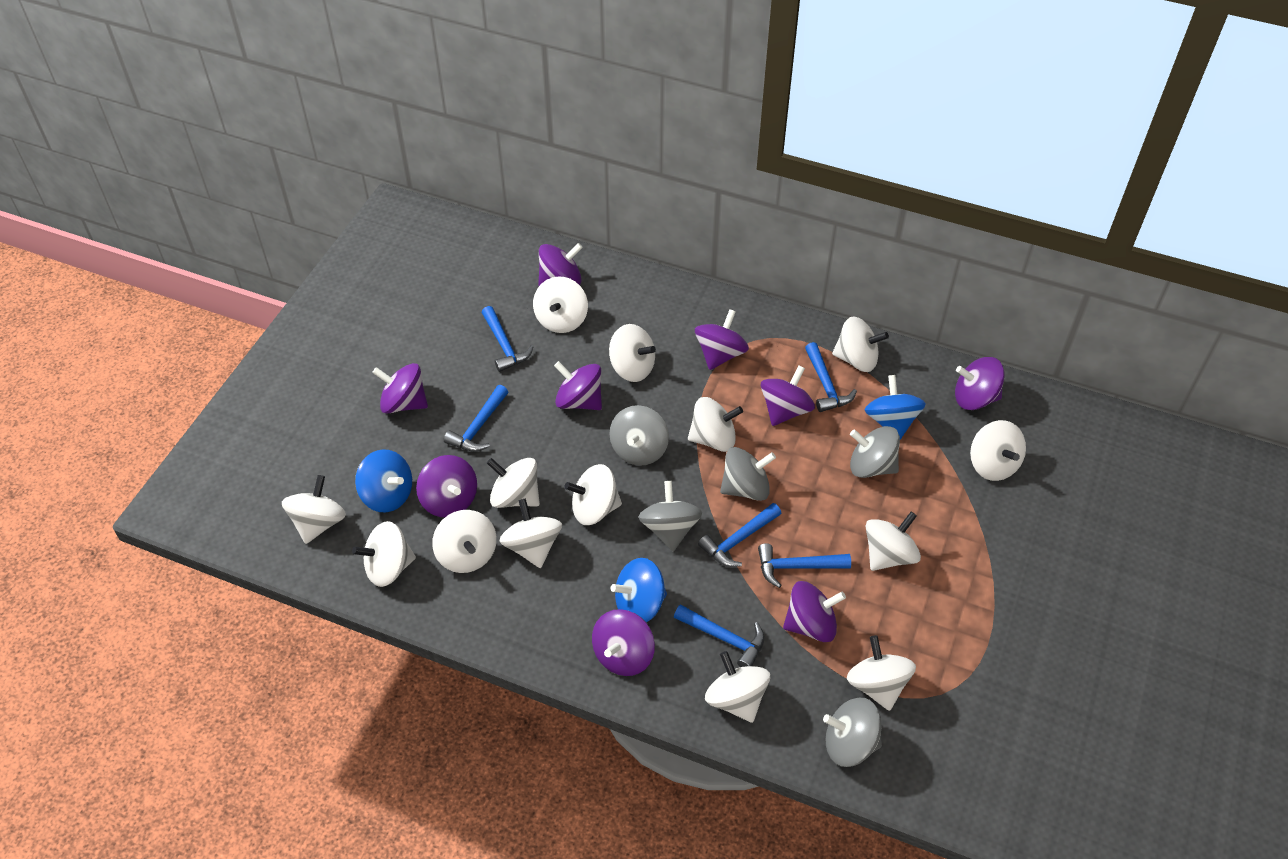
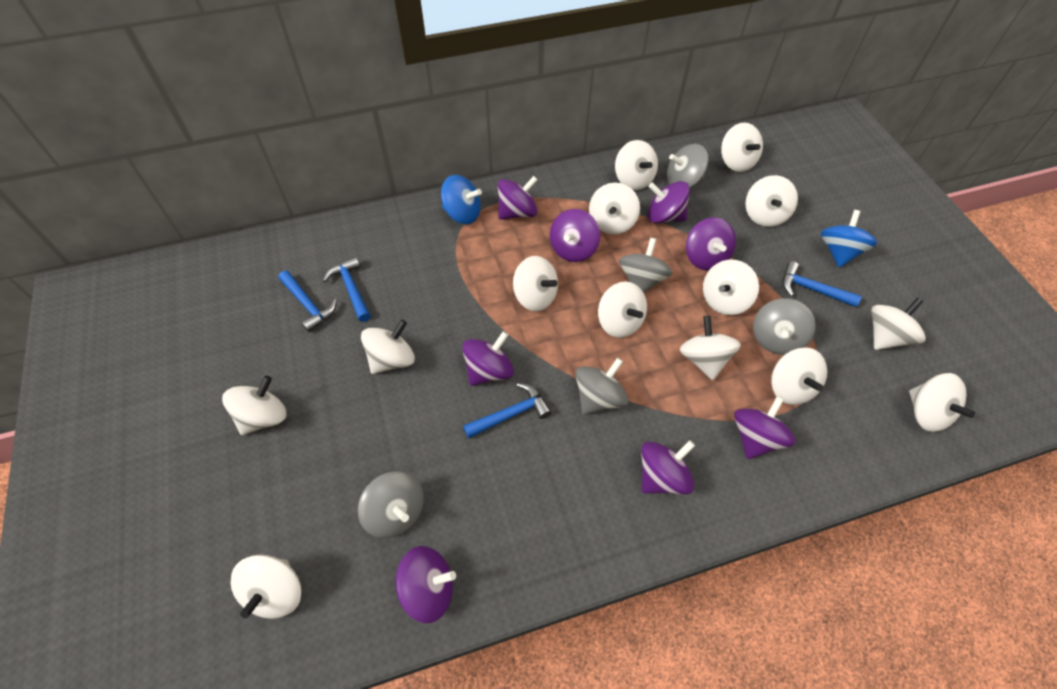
blue hammer: [444,385,508,452] [481,306,533,372] [674,604,765,667] [698,503,782,567] [758,543,851,588] [805,342,857,412] = 6 -> [278,271,337,332] [323,257,371,322] [463,383,551,439] [783,261,862,307] = 4
blue spinning top: [355,449,412,512] [611,558,667,622] [865,375,926,440] = 3 -> [441,175,482,224] [821,210,877,267] = 2
purple spinning top: [372,363,428,414] [416,455,477,517] [538,243,583,286] [554,361,602,410] [592,609,655,676] [695,309,749,370] [760,366,815,426] [783,581,846,642] [955,357,1004,410] = 9 -> [395,546,456,623] [462,331,514,386] [498,176,538,220] [550,209,600,262] [641,440,695,495] [648,181,690,223] [686,217,736,270] [734,396,796,459] = 8

